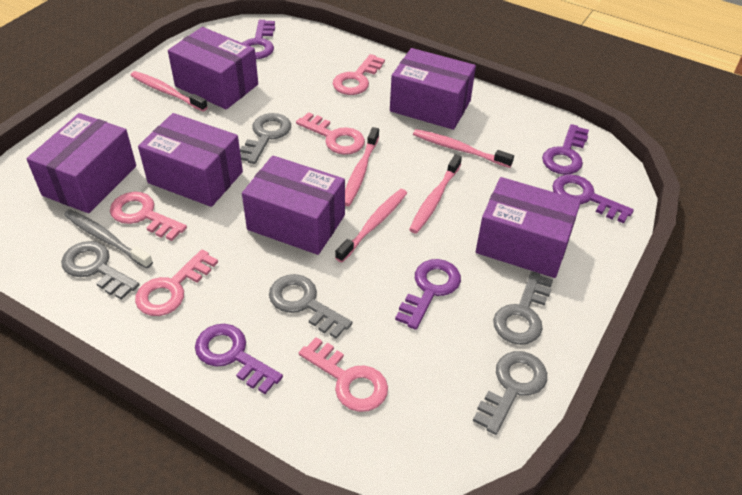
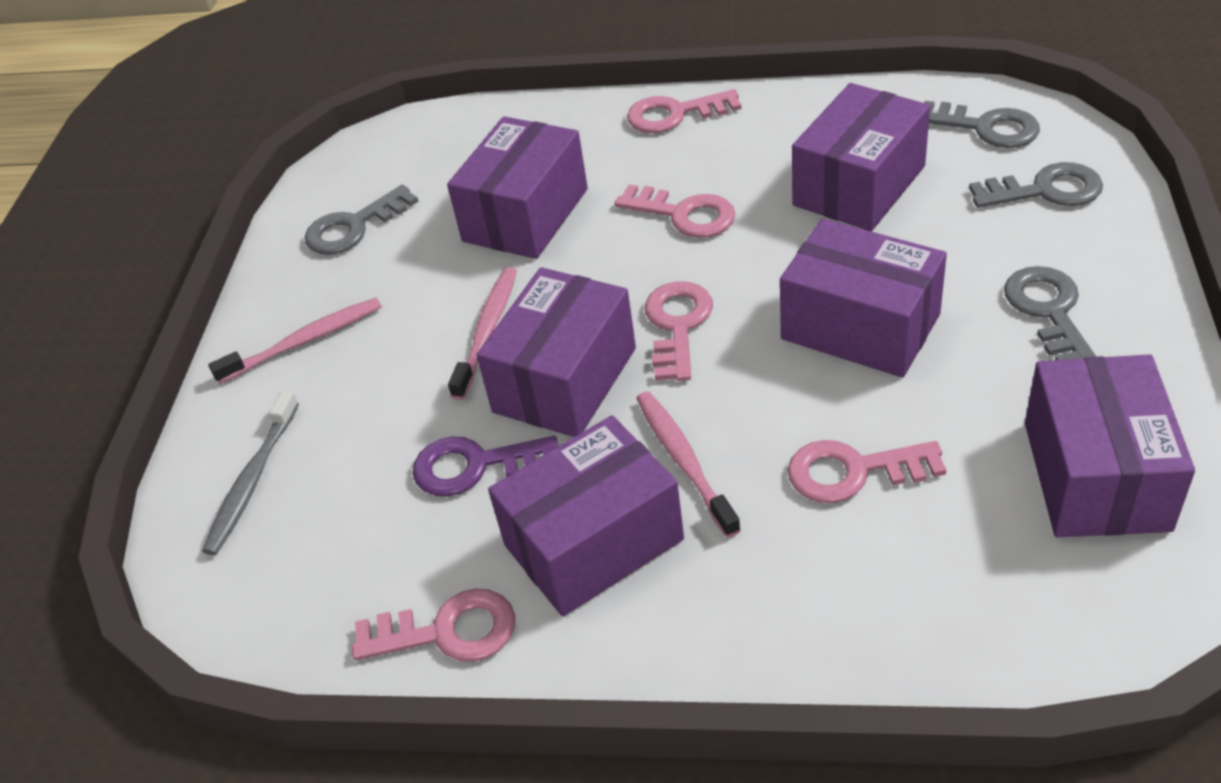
grey key: [61,241,140,300] [240,113,291,164] [269,274,352,339] [473,351,547,435] [493,272,553,345] = 5 -> [305,185,418,255] [924,101,1040,148] [969,162,1103,208] [1004,266,1097,360] = 4
pink toothbrush: [130,71,208,112] [335,189,407,262] [345,127,379,206] [409,154,462,234] [413,129,514,168] = 5 -> [208,298,382,384] [448,267,517,400] [636,391,741,538] = 3
purple key: [195,324,283,394] [243,20,275,59] [395,259,461,330] [542,124,589,175] [552,174,634,223] = 5 -> [412,436,558,497] = 1

